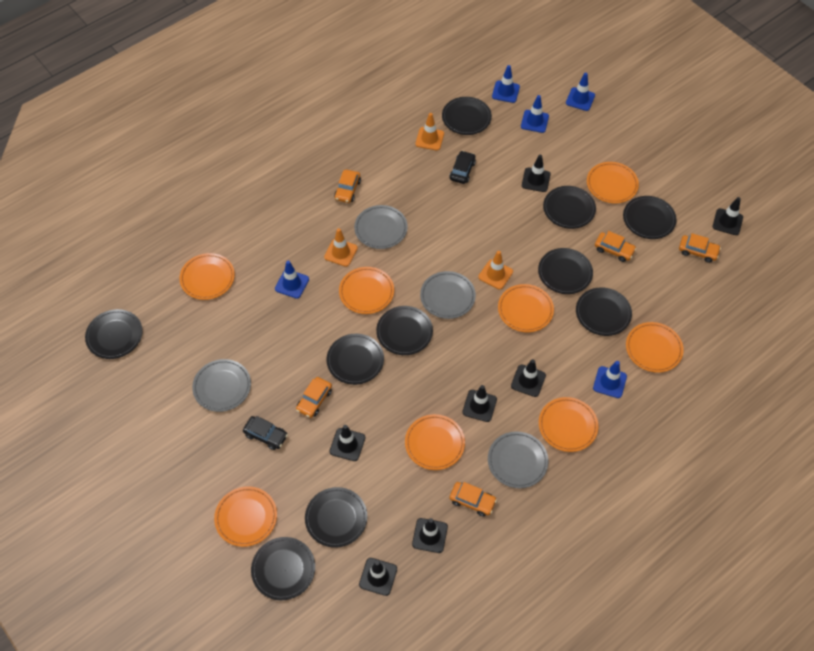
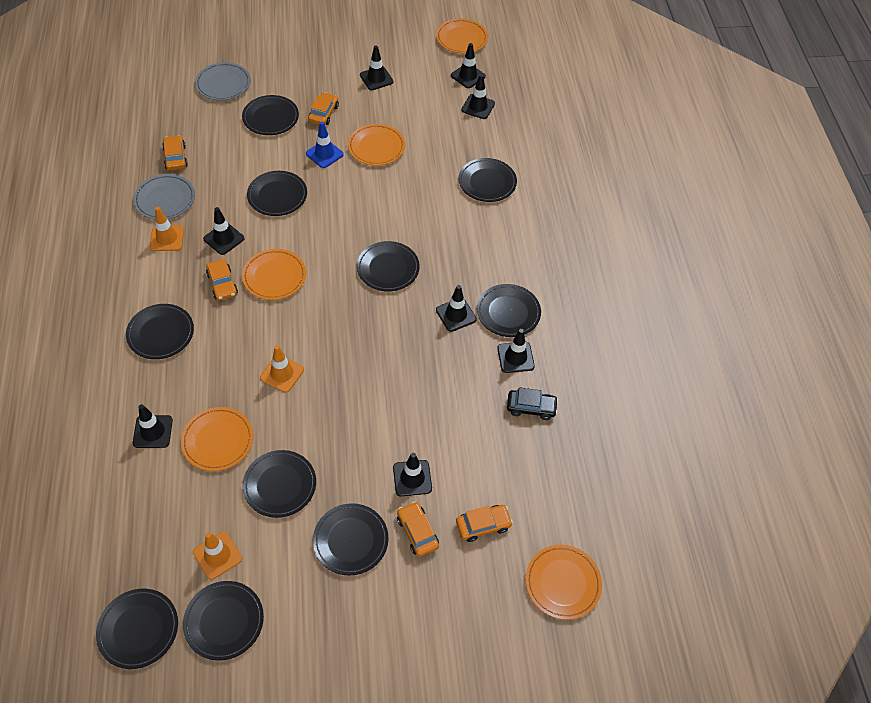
black car: [243,416,288,450] [449,151,476,184] = 2 -> [507,387,558,420] = 1
black traffic cone: [329,425,365,461] [359,558,397,596] [412,518,448,553] [462,385,497,422] [511,359,546,397] [522,155,551,192] [713,197,743,235] = 7 -> [133,404,173,448] [203,207,244,255] [360,45,393,90] [393,453,432,497] [436,285,477,332] [451,43,486,88] [461,74,495,119] [497,329,535,373] = 8
blue traffic cone: [275,260,309,299] [492,65,520,103] [521,95,549,133] [566,73,595,111] [593,361,627,398] = 5 -> [306,122,344,168] = 1
grey plate: [192,359,251,412] [354,205,408,249] [420,271,476,319] [488,431,548,488] = 4 -> [133,174,195,220] [195,62,251,101] = 2
orange plate: [179,253,235,300] [214,486,277,547] [339,267,394,314] [405,414,465,470] [498,284,554,332] [539,397,598,452] [587,162,639,203] [626,322,684,373] = 8 -> [181,407,253,471] [242,249,306,300] [348,124,405,166] [436,18,488,53] [526,545,602,620] = 5

